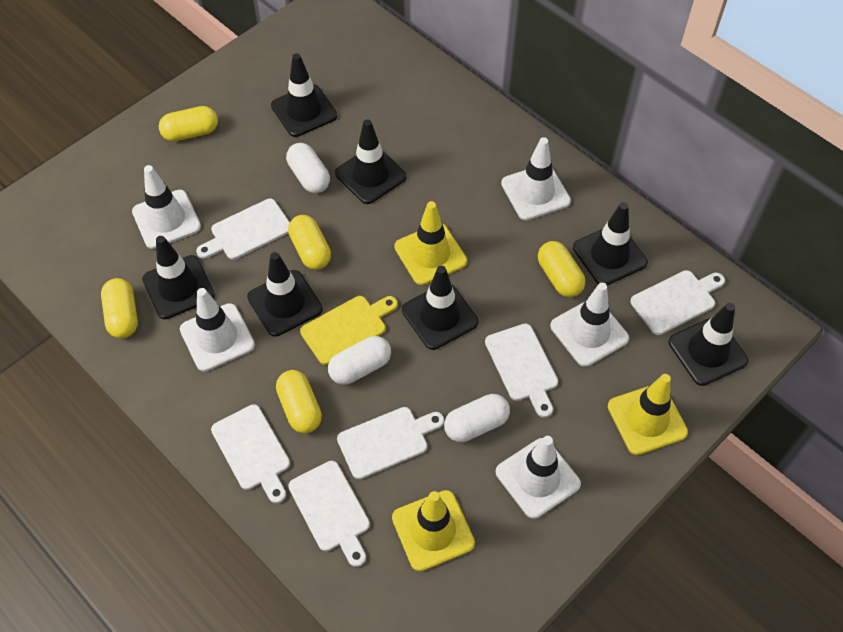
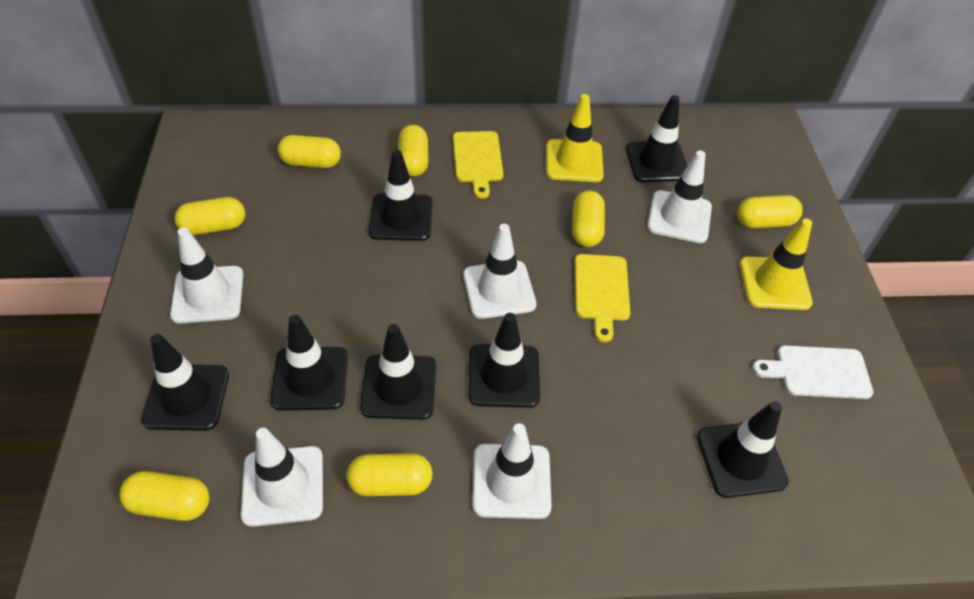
white capsule: [286,143,330,193] [328,336,391,385] [444,394,510,442] = 3 -> none = 0
white cutting board: [196,199,290,260] [211,404,290,504] [288,461,370,567] [337,407,444,479] [485,323,558,418] [630,270,725,335] = 6 -> [752,345,873,399] = 1
yellow capsule: [101,278,138,338] [159,106,218,142] [276,370,322,433] [288,215,331,270] [538,241,585,297] = 5 -> [119,471,210,521] [174,197,245,235] [278,135,341,168] [346,453,433,496] [398,125,428,177] [572,191,605,247] [737,195,803,228] = 7
yellow cutting board: [300,296,398,365] = 1 -> [453,131,503,199] [575,254,630,342] = 2
yellow traffic cone: [392,490,475,571] [394,201,467,285] [608,374,688,455] = 3 -> [546,94,604,182] [740,218,813,310] = 2

